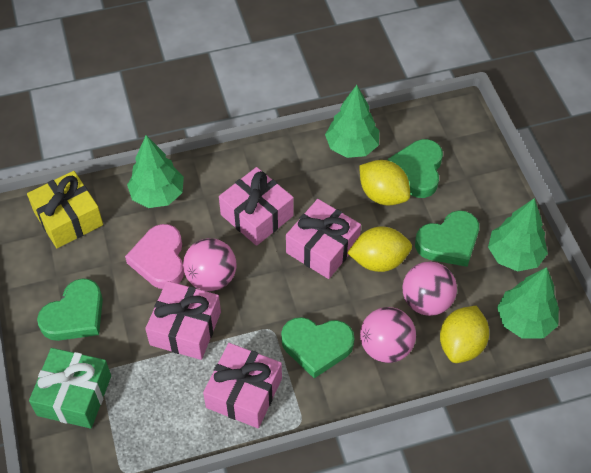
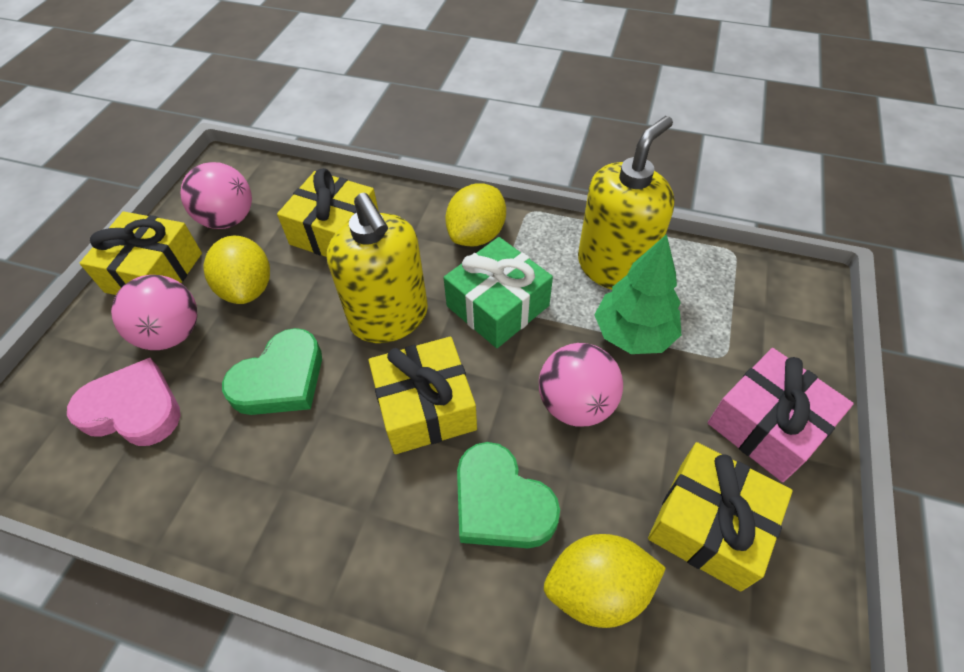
green heart: [37,278,103,341] [281,317,354,378] [388,139,443,198] [415,210,479,267] = 4 -> [222,328,322,415] [457,442,560,548] = 2
green tree: [127,135,184,208] [325,85,379,158] [488,198,548,271] [497,267,559,339] = 4 -> [595,234,681,354] = 1
pink gift: [145,281,221,360] [203,343,282,428] [219,167,294,246] [286,199,361,279] = 4 -> [708,348,854,482] = 1
yellow gift: [27,171,103,248] = 1 -> [80,211,202,295] [277,168,379,257] [369,337,477,454] [648,442,793,592] = 4
yellow soap dispenser: none = 0 -> [327,193,428,343] [578,116,675,290] = 2

